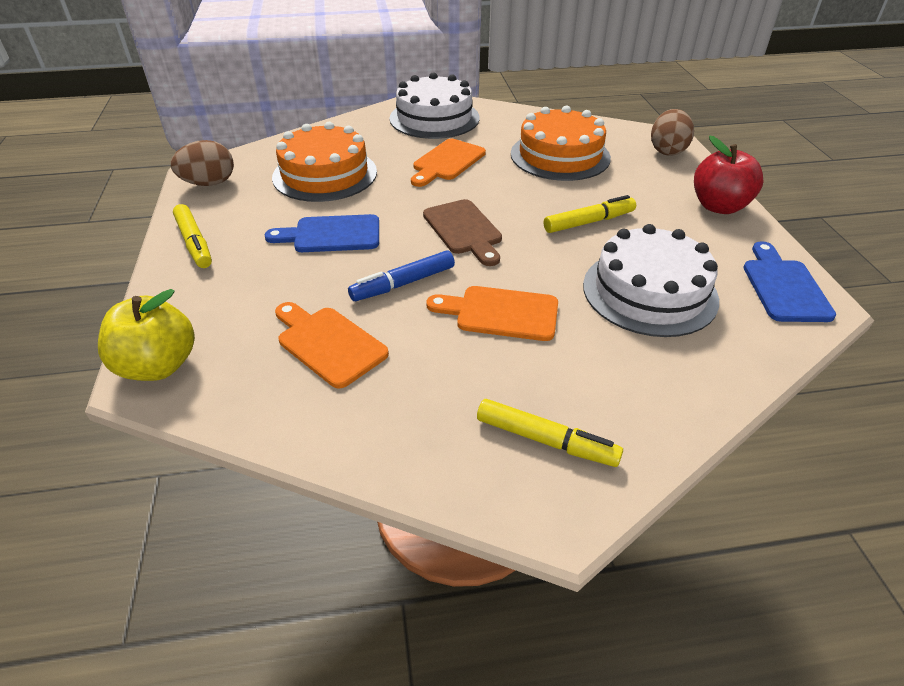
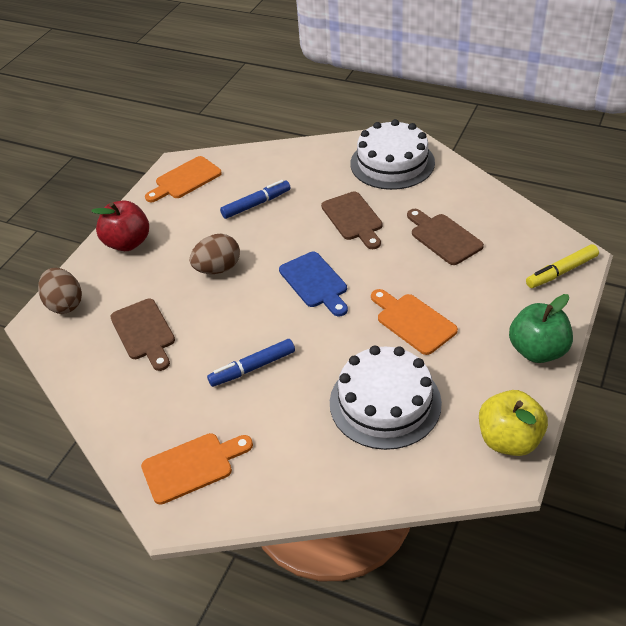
blue cutting board: [265,214,379,252] [743,241,836,322] = 2 -> [279,252,348,316] = 1
blue marker: [348,251,455,301] = 1 -> [207,339,295,387] [220,180,291,219] = 2
brown cutting board: [423,199,502,266] = 1 -> [110,299,175,371] [321,191,383,249] [407,209,484,265] = 3
green apple: none = 0 -> [509,294,573,363] = 1
orange cake: [272,122,377,202] [511,106,611,181] = 2 -> none = 0
yellow marker: [173,204,212,268] [477,399,623,467] [544,195,636,233] = 3 -> [526,244,599,288] = 1

